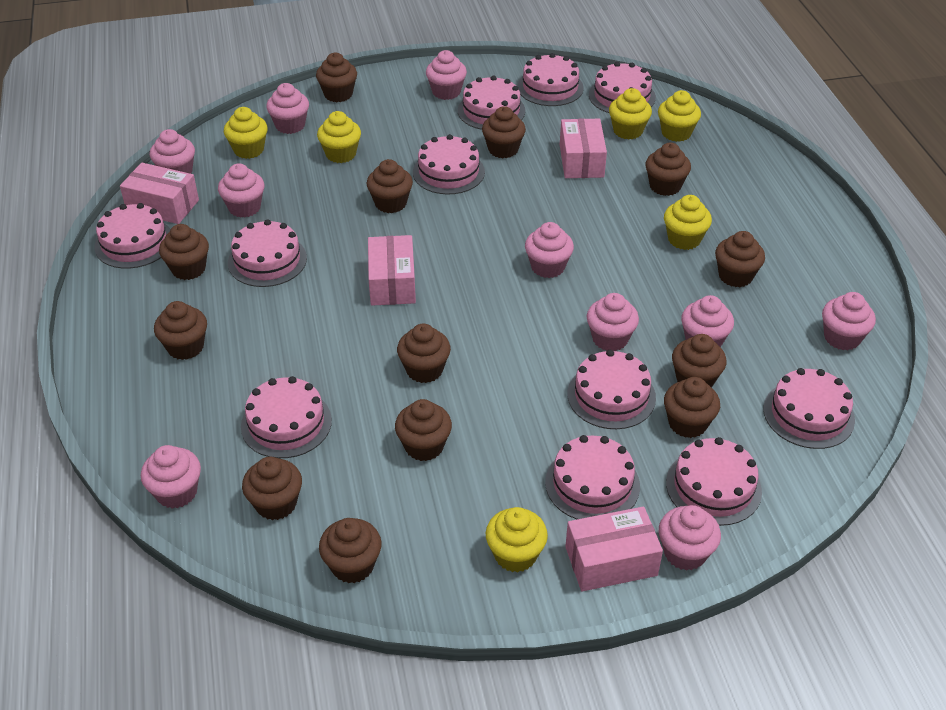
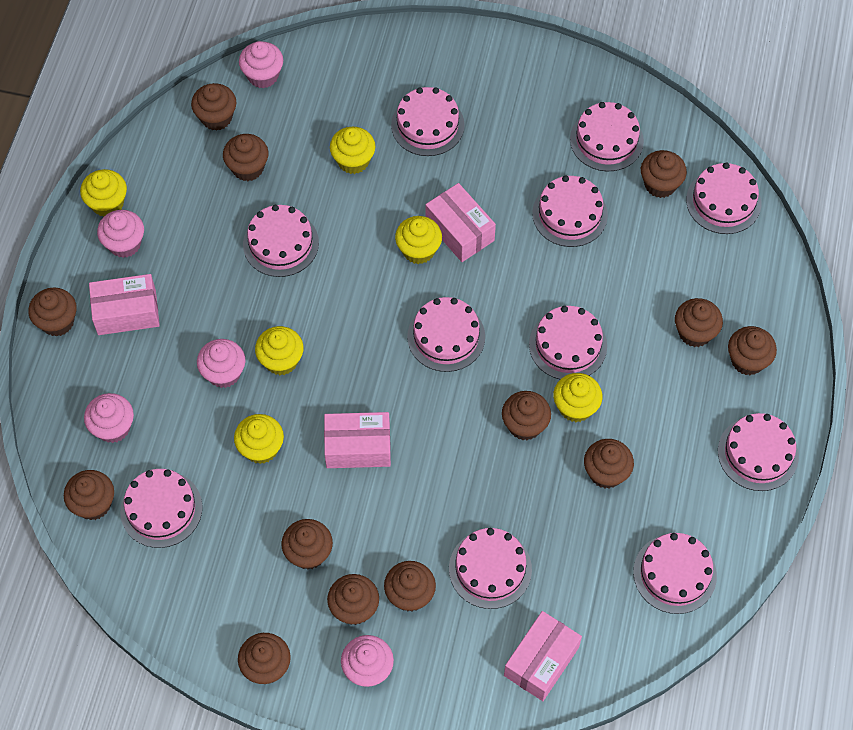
pink cupcake: [141,445,201,509] [150,129,195,174] [218,163,264,218] [266,83,309,134] [426,50,467,100] [525,222,574,278] [587,293,639,351] [659,505,721,571] [681,295,734,347] [822,292,876,350] = 10 -> [84,393,134,443] [97,210,144,258] [197,339,246,388] [239,41,283,88] [341,635,394,687] = 5

